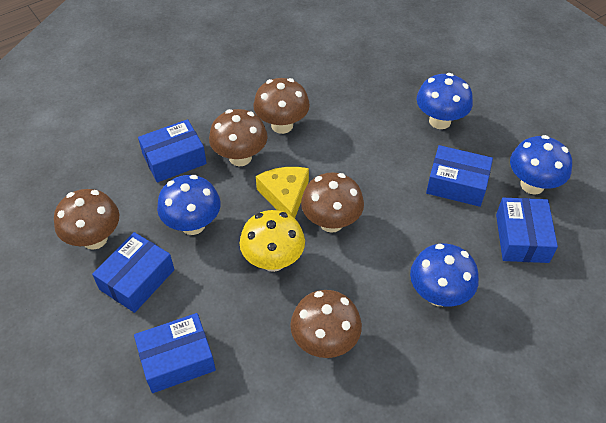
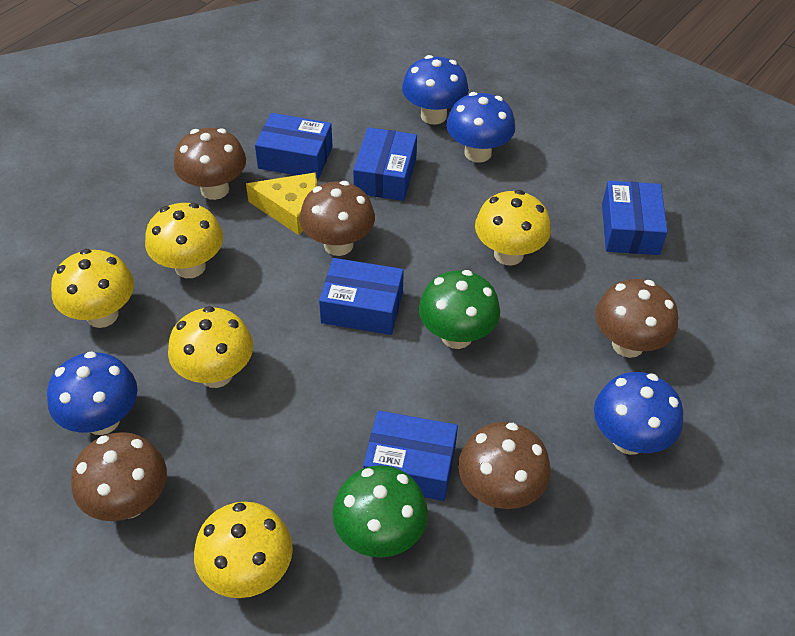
green mushroom: none = 0 -> [332,465,428,558] [419,270,500,349] = 2
yellow mushroom: [240,210,305,272] = 1 -> [51,249,134,328] [145,203,223,278] [168,306,253,388] [194,502,293,598] [475,190,551,266] = 5

